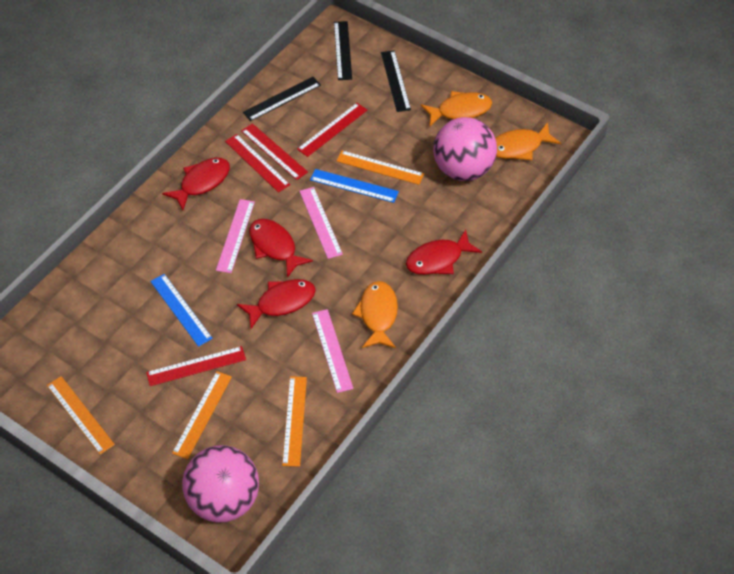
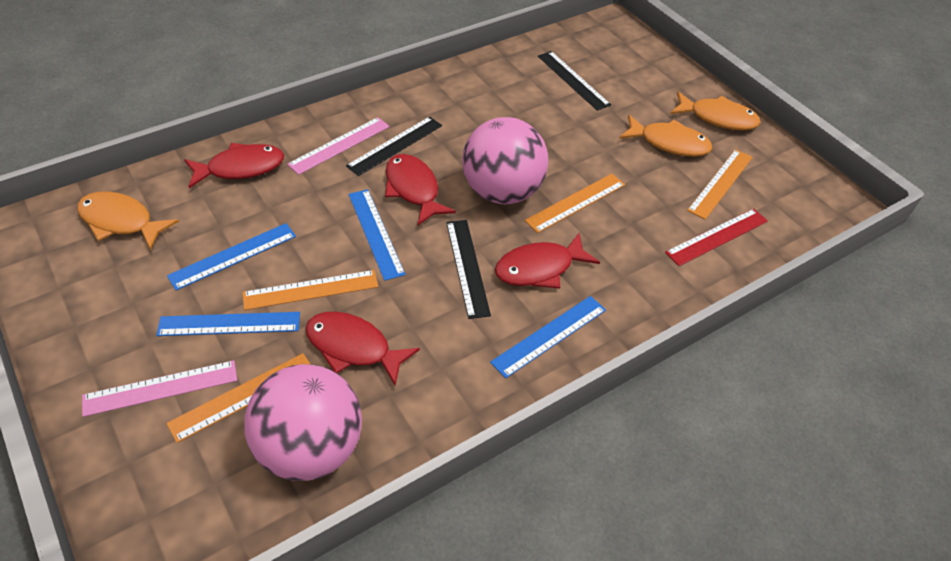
blue ruler: [150,274,213,347] [310,169,399,203] = 2 -> [156,312,300,336] [167,223,296,291] [349,189,405,281] [490,296,606,378] = 4
pink ruler: [216,199,255,273] [299,187,343,259] [312,309,353,393] = 3 -> [82,360,237,417] [287,117,390,175] = 2
red ruler: [146,346,246,386] [225,134,290,193] [241,123,308,180] [297,103,367,157] = 4 -> [665,209,768,266] = 1

